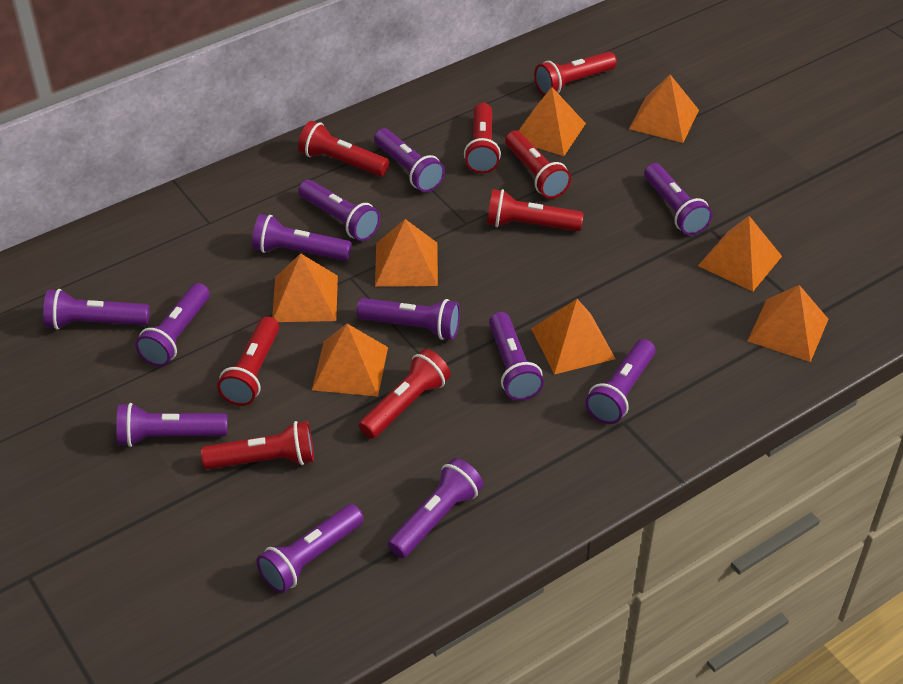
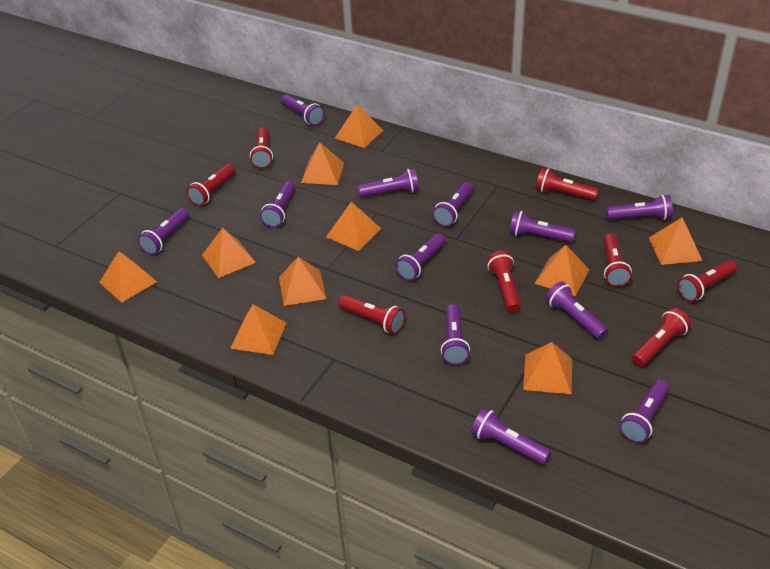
orange pyramid: [272,253,338,322] [312,324,388,397] [375,219,438,287] [519,87,586,156] [531,299,615,375] [629,75,699,143] [698,216,782,292] [748,285,828,362] = 8 -> [99,251,157,303] [202,228,256,278] [230,304,286,355] [279,257,326,306] [301,143,344,185] [326,202,381,251] [335,105,383,148] [523,342,572,394] [534,245,589,296] [649,217,702,265] = 10

